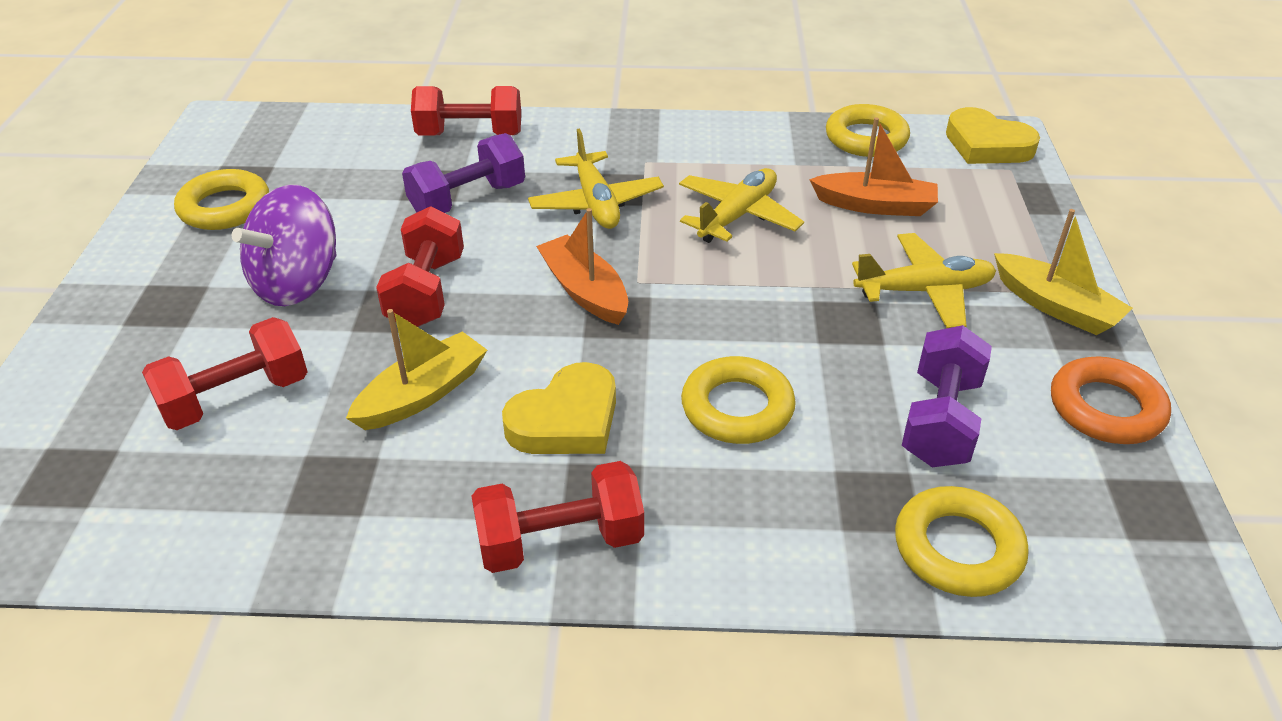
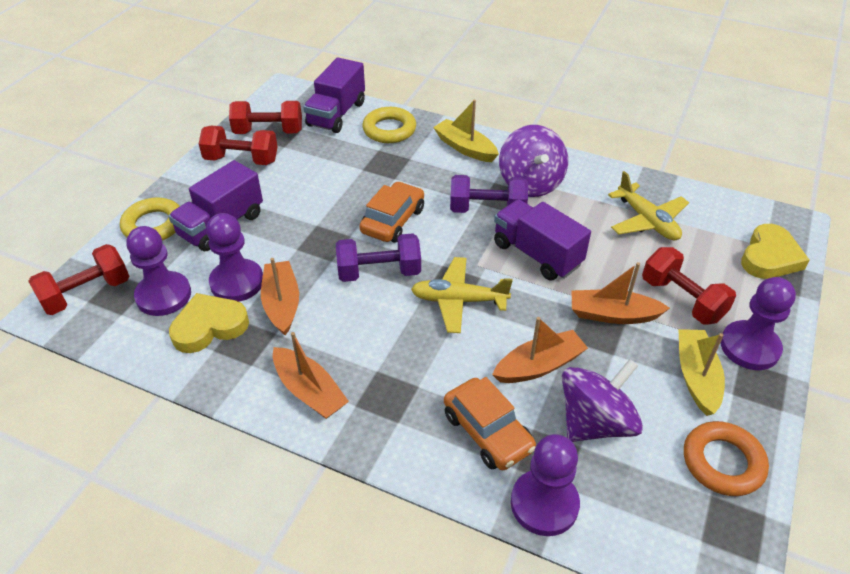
orange boat: [536,208,628,325] [809,117,938,216] = 2 -> [261,258,299,336] [273,332,349,419] [492,317,588,383] [571,262,670,324] = 4
orange car: none = 0 -> [360,181,424,243] [444,377,536,470] = 2
purple pawn: none = 0 -> [127,226,191,316] [206,213,263,302] [511,434,580,536] [721,277,796,370] = 4
purple spinning top: [232,185,336,306] = 1 -> [499,125,568,197] [562,359,643,442] = 2
purple truck: none = 0 -> [168,160,263,251] [303,57,365,133] [494,199,591,281] = 3
yellow plane: [528,128,664,229] [679,168,804,243] [852,233,996,328] = 3 -> [411,257,513,333] [608,171,689,240] = 2
yellow ring: [174,169,269,230] [681,356,796,444] [826,104,910,157] [895,486,1029,597] = 4 -> [120,198,180,240] [362,107,416,143] = 2

